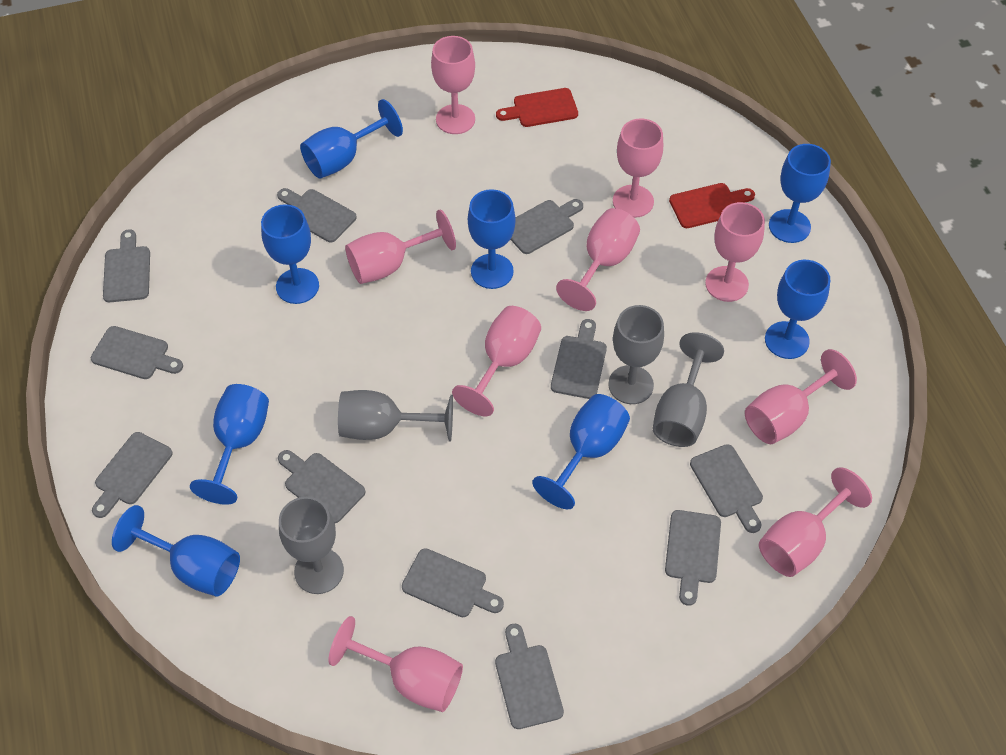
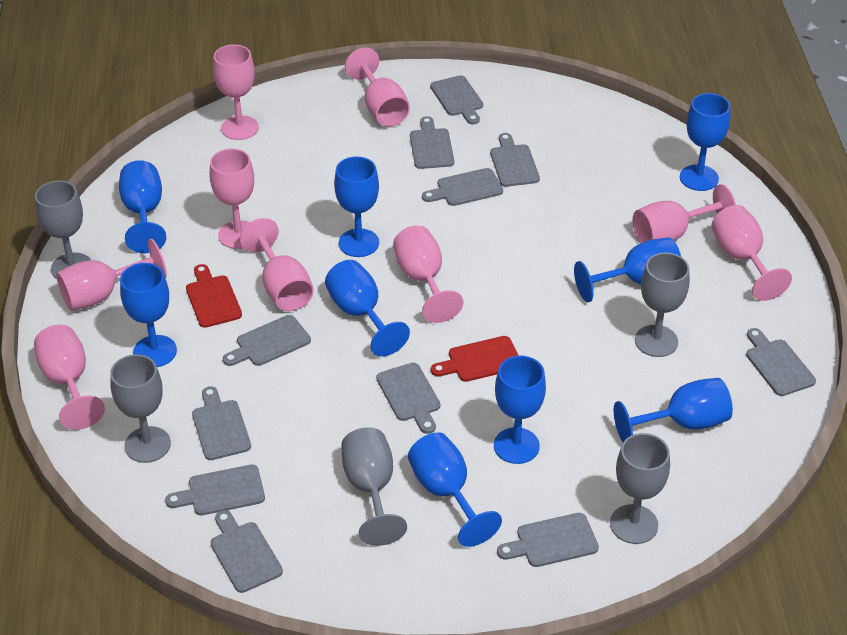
blue goblet: [112,505,240,596] [190,384,269,505] [261,204,319,304] [300,99,403,179] [468,189,516,289] [532,394,630,509] [765,260,830,359] [769,144,831,243] = 8 -> [119,160,166,253] [120,263,177,367] [325,260,410,357] [334,156,379,257] [408,432,502,547] [494,356,546,464] [574,237,681,302] [614,378,733,442] [680,93,731,191] = 9
grey goblet: [279,497,344,594] [338,390,453,442] [608,305,664,404] [653,332,724,447] = 4 -> [35,180,91,279] [110,354,171,463] [341,427,407,546] [610,433,670,544] [635,253,690,357] = 5

